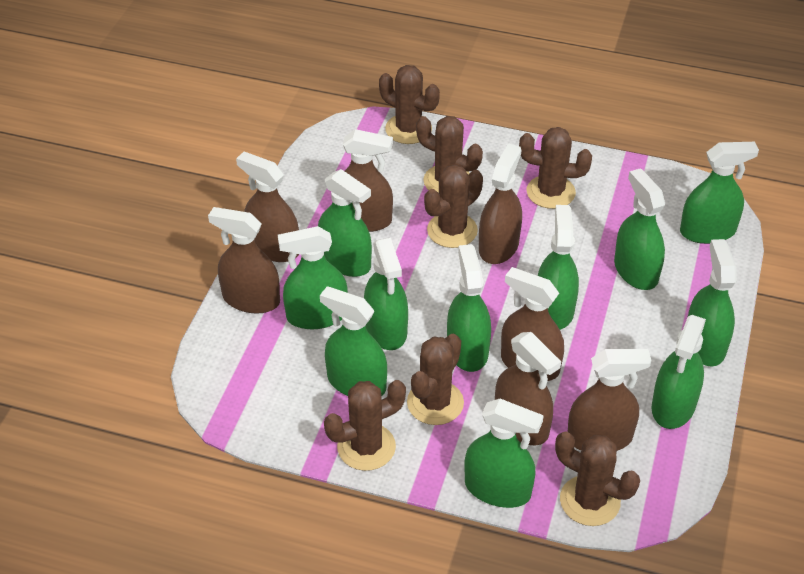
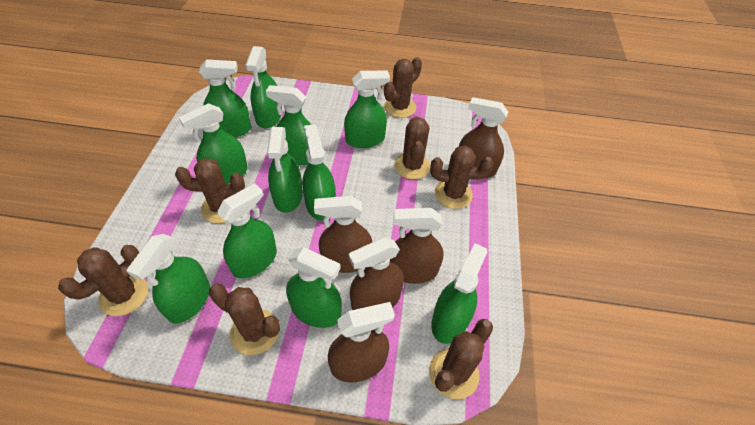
brown spray bottle: [208,207,280,314] [236,152,299,262] [343,129,393,232] [479,143,522,264] [495,332,561,445] [501,267,564,381] [568,349,651,451] = 7 -> [314,196,372,273] [328,302,395,383] [349,238,404,310] [390,208,444,284] [459,97,508,178] = 5

